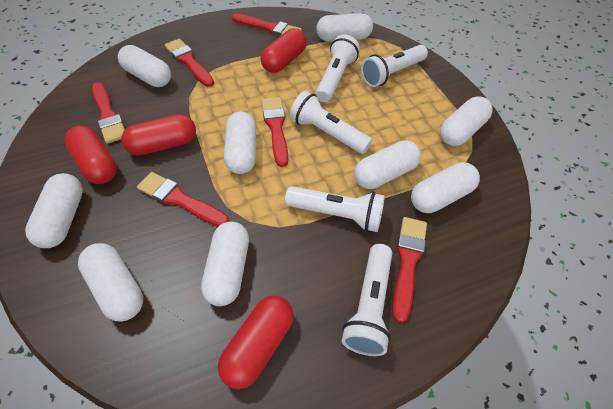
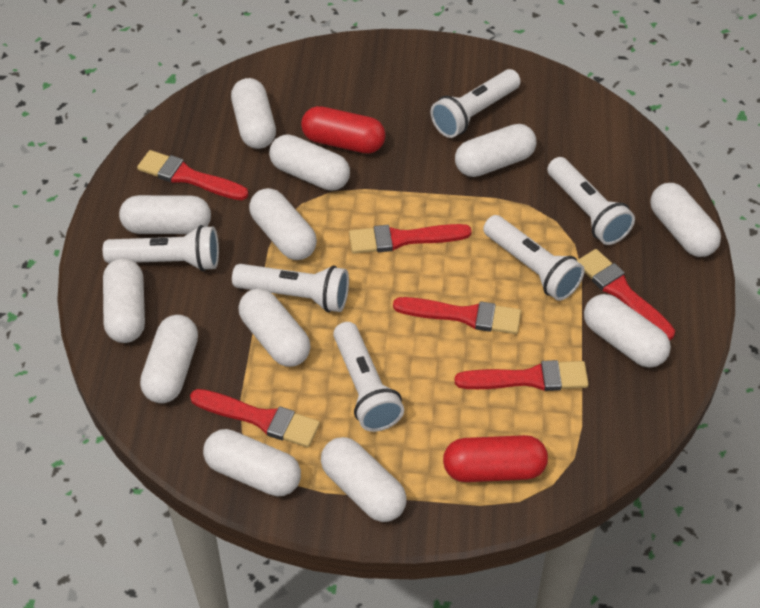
red capsule: [64,126,117,184] [121,114,196,156] [218,295,294,389] [261,28,307,73] = 4 -> [301,106,386,153] [443,435,548,482] = 2
white capsule: [25,173,83,248] [78,243,143,321] [118,45,171,87] [201,222,249,306] [224,112,256,174] [316,13,373,41] [354,140,421,189] [411,162,480,213] [440,96,492,146] = 9 -> [103,258,145,343] [119,195,211,234] [140,315,198,403] [203,429,301,497] [231,78,276,149] [238,288,310,367] [249,188,317,260] [269,134,350,191] [321,437,407,522] [455,124,537,177] [584,294,671,368] [650,183,721,257] = 12
white flashlight: [285,186,385,232] [290,91,372,154] [315,34,360,102] [342,244,392,356] [361,45,428,87] = 5 -> [103,225,219,271] [232,264,349,312] [333,322,404,432] [431,69,521,138] [483,215,585,301] [547,157,635,245] = 6

